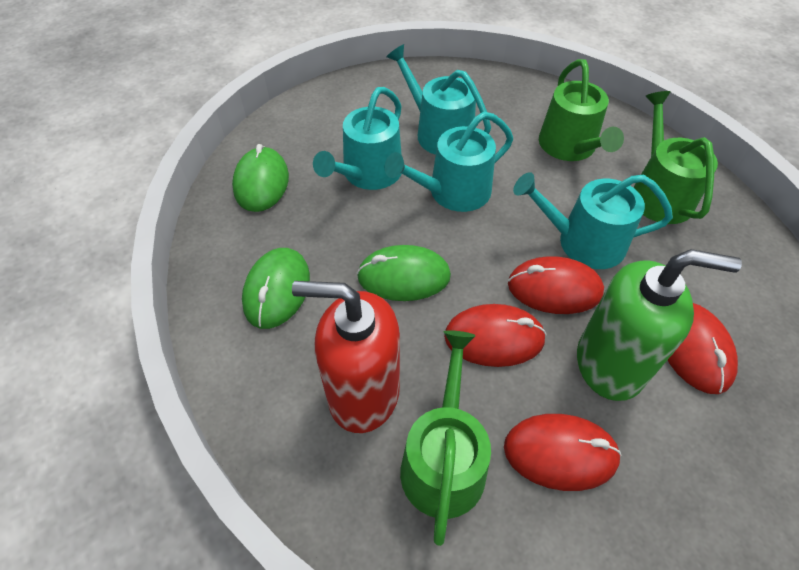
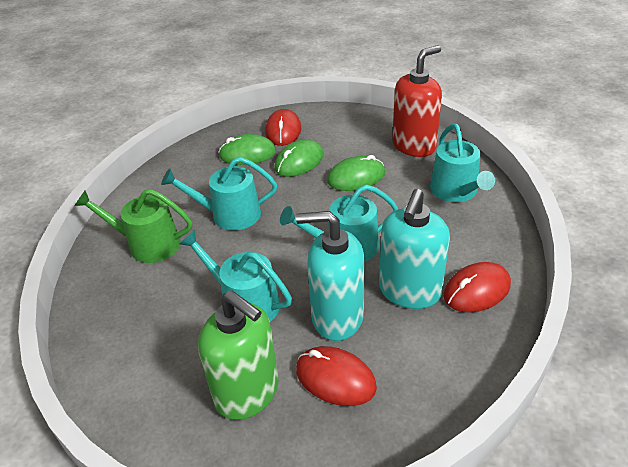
green watering can: [400,330,491,546] [539,59,624,161] [633,91,718,224] = 3 -> [74,189,192,263] = 1
red mouse: [444,304,546,367] [504,414,622,491] [508,256,604,314] [668,303,738,394] = 4 -> [265,109,301,146] [296,346,377,406] [443,262,511,313] = 3
turquoise soap dispenser: none = 0 -> [296,211,365,341] [379,189,450,309] = 2

